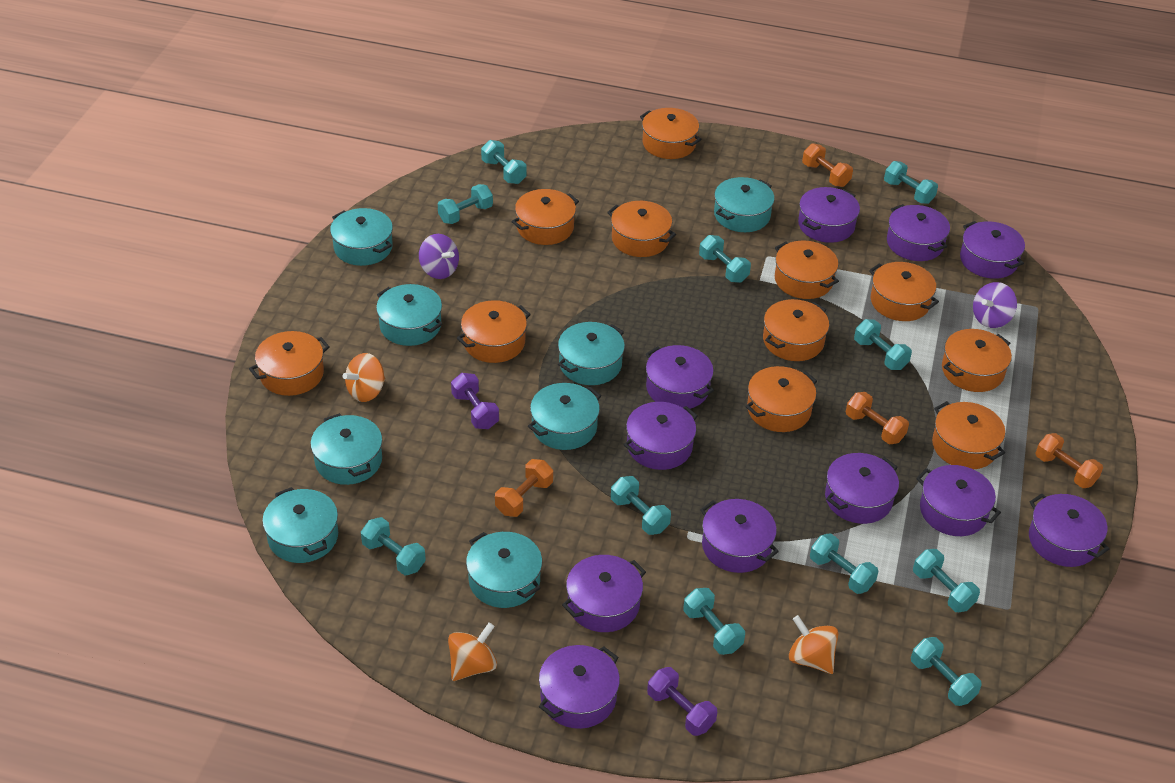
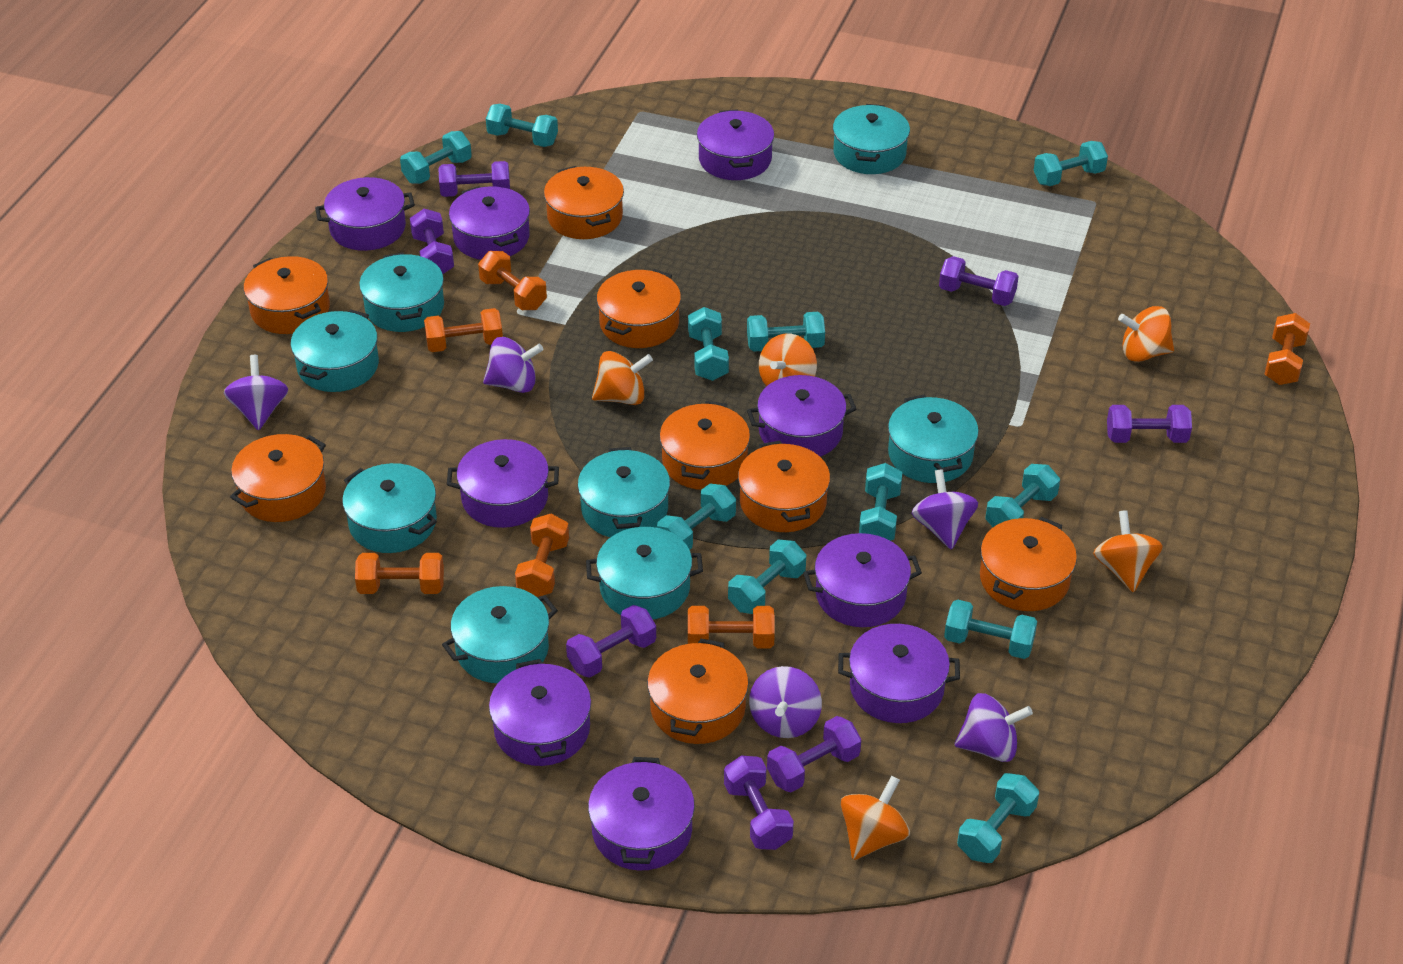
orange dumbbell: [495,459,553,517] [802,143,853,187] [846,392,909,444] [1035,433,1103,488] = 4 -> [355,553,444,594] [424,308,503,352] [478,251,547,310] [515,514,569,597] [688,606,775,648] [1265,313,1310,385] = 6
orange pot: [249,331,330,396] [457,300,531,363] [511,189,579,245] [607,201,676,257] [640,108,702,159] [745,366,817,432] [763,299,829,361] [775,241,839,299] [869,262,939,321] [932,401,1005,469] [942,329,1012,392] = 11 -> [230,434,326,522] [244,256,330,334] [544,166,624,239] [596,269,681,348] [647,639,749,744] [660,401,750,490] [738,441,830,532] [980,517,1077,611] = 8
orange spinning top: [343,353,385,402] [448,623,497,681] [789,615,838,674] = 3 -> [592,351,653,405] [759,334,817,387] [841,776,910,860] [1093,510,1163,592] [1118,306,1174,362] = 5
purple dumbbell: [451,373,499,429] [647,667,717,736] = 2 -> [410,209,454,274] [438,161,510,197] [566,605,656,678] [724,755,794,850] [767,716,861,792] [939,256,1019,306] [1107,405,1192,443] = 7
purple pot: [539,645,620,729] [562,555,646,632] [624,402,698,470] [646,345,714,409] [700,499,779,573] [798,187,860,243] [825,453,899,524] [887,204,950,261] [916,465,1001,536] [960,221,1025,279] [1029,494,1110,567] = 11 -> [315,177,415,251] [447,439,559,528] [449,186,530,260] [489,659,591,766] [588,757,695,871] [697,109,774,180] [747,375,857,456] [803,533,922,627] [838,624,960,723] = 9
purple spinning top: [419,234,459,279] [973,282,1017,328] = 2 -> [224,355,288,430] [483,337,543,393] [749,666,822,738] [912,469,978,550] [954,693,1033,762] = 5

